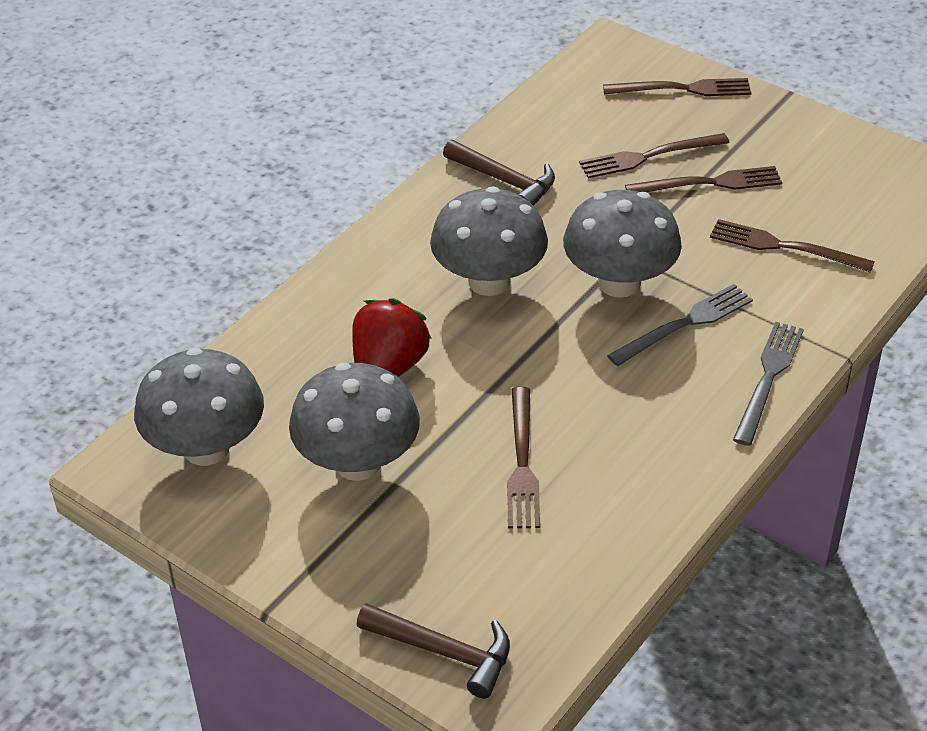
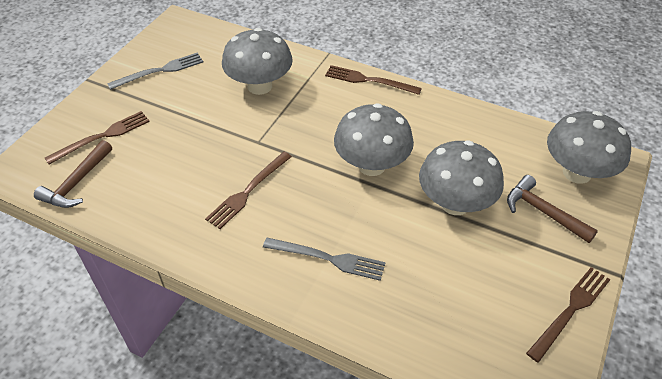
brown fork: [507,387,540,528] [579,133,729,178] [603,78,751,96] [625,166,782,192] [710,219,875,273] = 5 -> [45,111,150,165] [205,152,292,229] [325,65,422,95] [526,267,611,363] = 4
red strawberry: [352,298,432,377] = 1 -> none = 0

